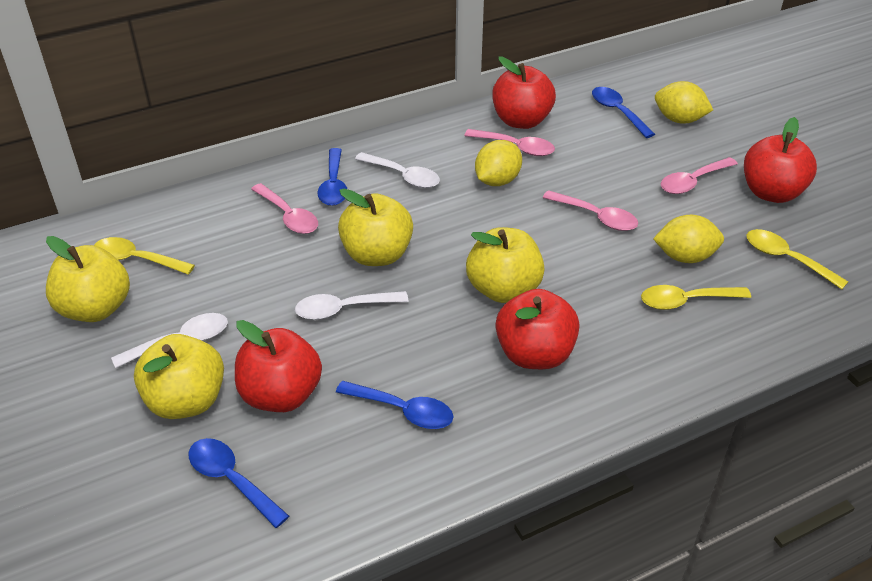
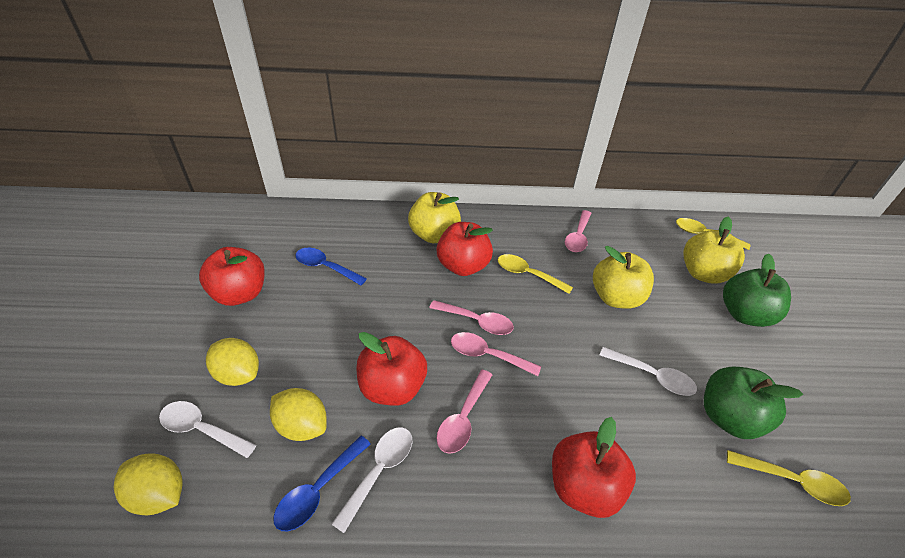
blue spoon: [188,438,289,528] [317,148,347,206] [336,381,454,429] [592,87,655,138] = 4 -> [273,436,371,531] [296,248,367,285] = 2
green apple: none = 0 -> [704,367,803,439] [723,254,791,327] = 2
yellow apple: [46,236,130,322] [134,334,224,419] [338,188,413,266] [466,227,545,303] = 4 -> [408,192,461,243] [593,246,654,309] [683,216,745,284] = 3

